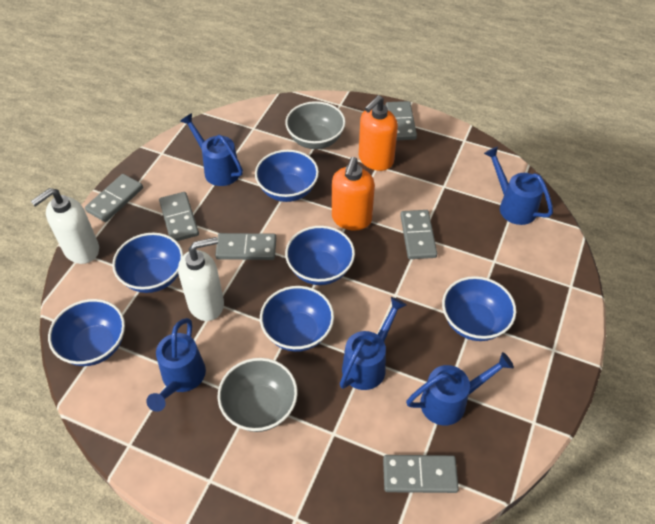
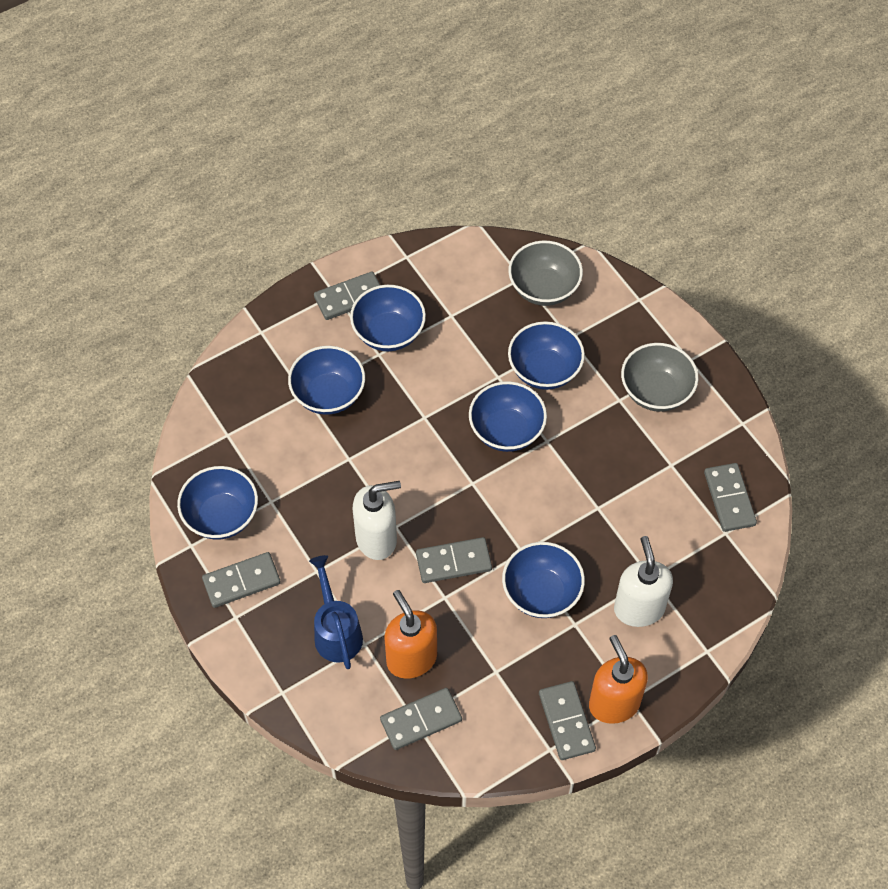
blue watering can: [146,318,206,412] [180,113,243,186] [340,297,406,390] [406,352,514,425] [484,147,553,225] = 5 -> [309,555,363,669] = 1

